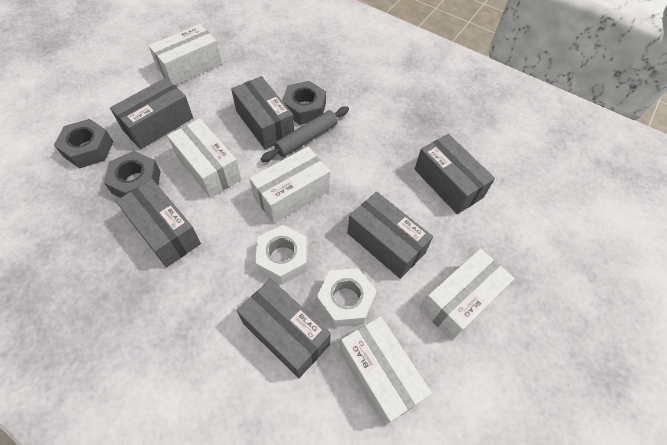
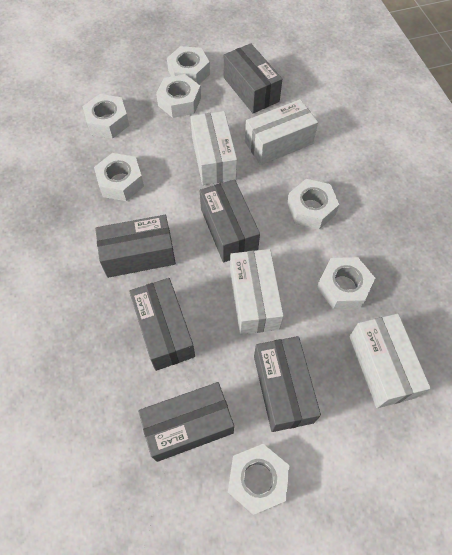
grey nut: [54,119,113,169] [104,151,161,198] [282,81,326,125] = 3 -> none = 0
grey rolling pin: [261,106,349,162] = 1 -> none = 0
white box: [149,24,222,85] [167,118,241,198] [249,147,330,223] [339,316,432,426] [420,248,515,341] = 5 -> [190,111,237,185] [230,249,284,335] [245,99,318,165] [349,314,431,408] = 4
white nut: [255,225,307,284] [317,268,377,327] = 2 -> [82,94,129,139] [94,153,144,201] [156,74,201,118] [167,46,210,84] [228,444,289,515] [287,179,339,230] [317,257,375,309] = 7

